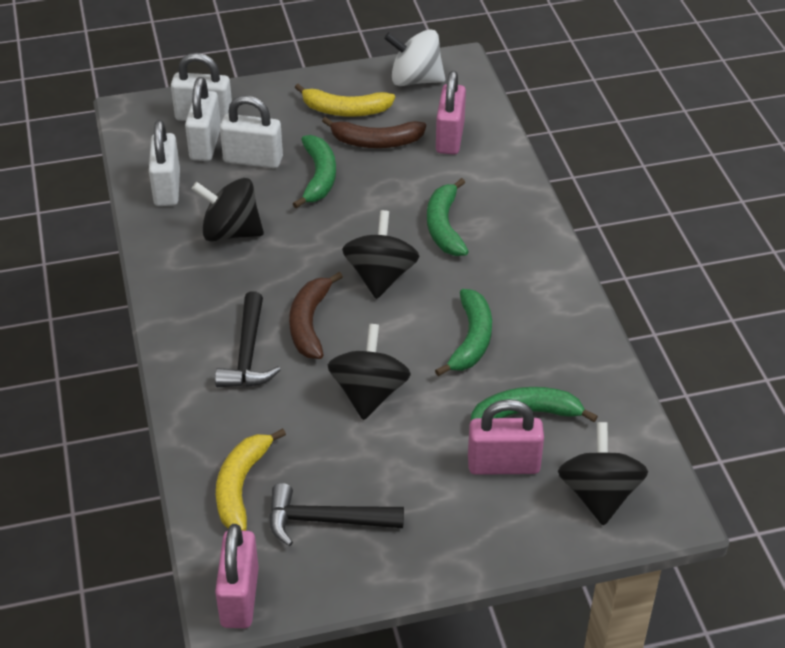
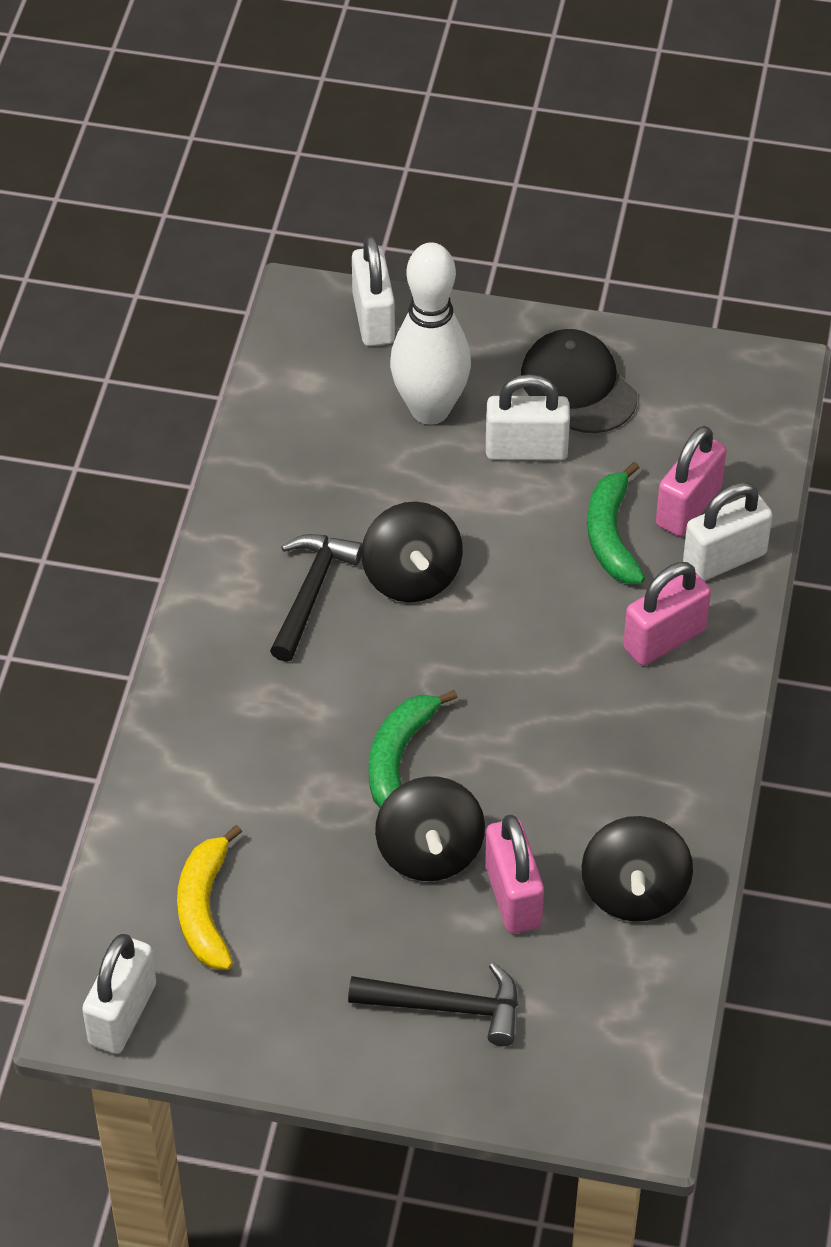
black cap: none = 0 -> [521,329,637,433] = 1
black spinning top: [192,178,264,242] [328,324,411,420] [342,210,419,299] [558,422,648,526] = 4 -> [361,502,463,602] [375,776,485,881] [582,816,693,922] = 3
brown banana: [289,272,343,359] [322,117,426,148] = 2 -> none = 0
green banana: [293,135,336,209] [427,178,469,256] [435,289,492,376] [471,387,598,422] = 4 -> [369,690,458,808] [587,462,645,583] = 2
white bowling pin: none = 0 -> [390,243,471,425] = 1
white spinning top: [384,29,445,86] = 1 -> none = 0
yellow banana: [216,428,286,531] [295,83,395,117] = 2 -> [177,825,242,970] = 1

